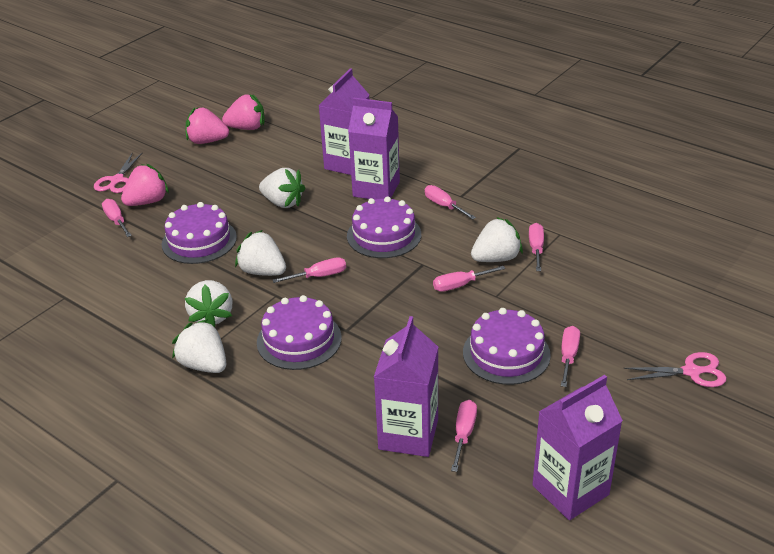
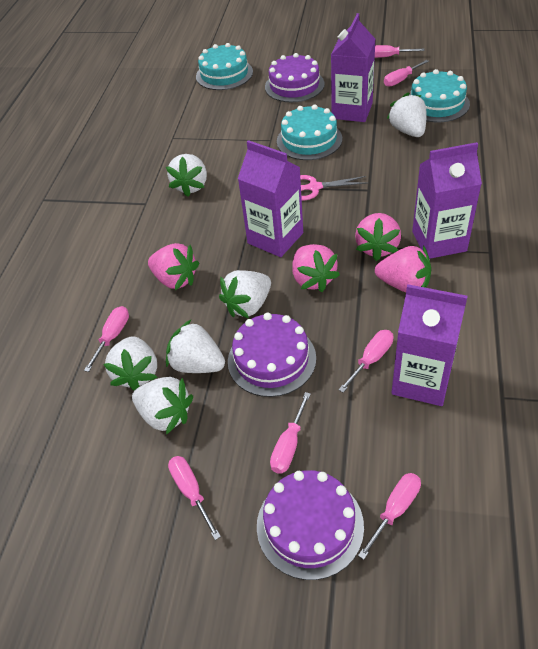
pink scissors: [94,152,143,193] [624,352,726,387] = 2 -> [300,175,367,201] = 1
pink strawberry: [121,164,169,206] [185,108,229,144] [222,94,264,130] = 3 -> [148,243,199,290] [292,244,340,292] [355,213,401,261] [375,245,431,293] = 4
purple cake: [162,202,237,264] [257,295,342,370] [347,196,421,258] [463,308,551,385] = 4 -> [228,313,316,397] [257,470,364,580] [265,53,324,102] = 3
turquoise cake: none = 0 -> [196,43,253,90] [277,104,342,160] [409,69,470,122] = 3
white strawberry: [172,319,226,373] [185,280,232,327] [235,230,286,276] [259,168,305,208] [471,217,523,262] = 5 -> [104,336,158,391] [132,377,193,435] [166,154,207,197] [166,320,225,373] [219,270,271,318] [387,93,427,137] = 6

